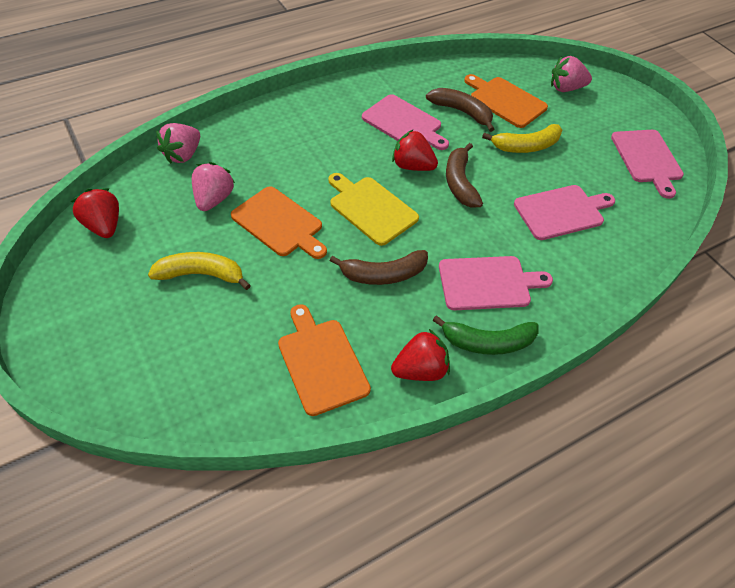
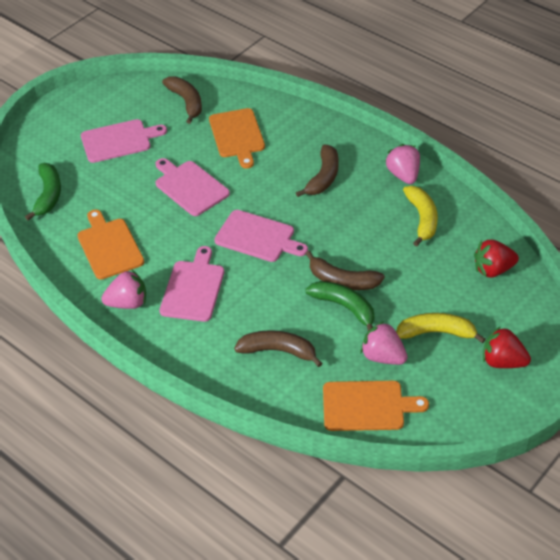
brown banana: [330,250,428,285] [426,88,494,132] [446,143,483,208] = 3 -> [162,76,202,124] [234,330,323,367] [296,145,339,197] [306,251,385,290] = 4
green banana: [433,315,539,355] = 1 -> [25,163,61,220] [306,281,374,331] = 2
red strawberry: [71,188,119,238] [391,329,450,381] [392,130,438,171] = 3 -> [474,240,519,277] [483,326,531,368] = 2
yellow cutting board: [328,173,419,246] = 1 -> none = 0

